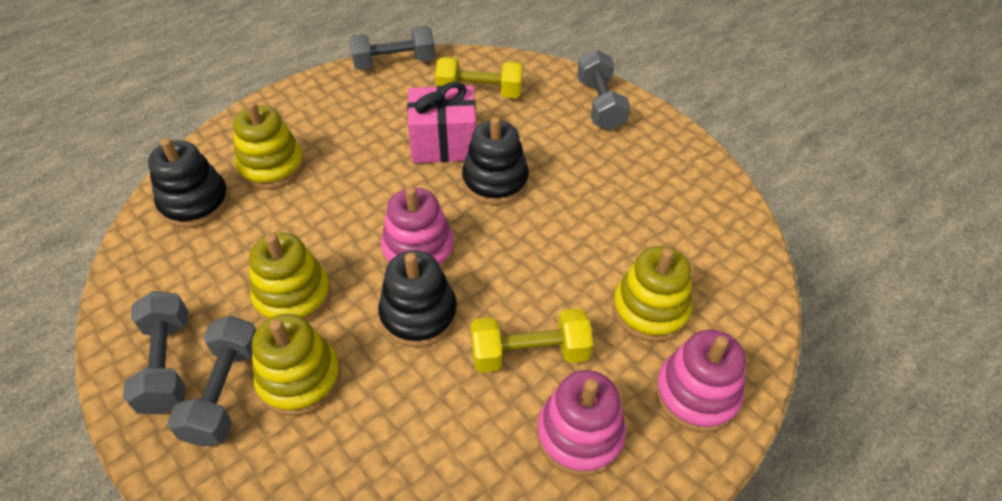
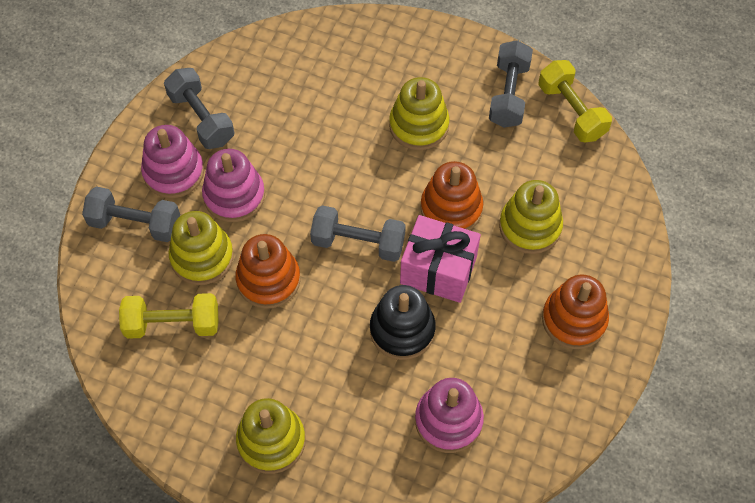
black stacking toy: [148,138,230,228] [378,250,457,347] [462,117,529,205] = 3 -> [370,285,436,360] = 1
orange stacking toy: none = 0 -> [235,234,301,309] [420,161,483,230] [542,275,609,349] = 3

